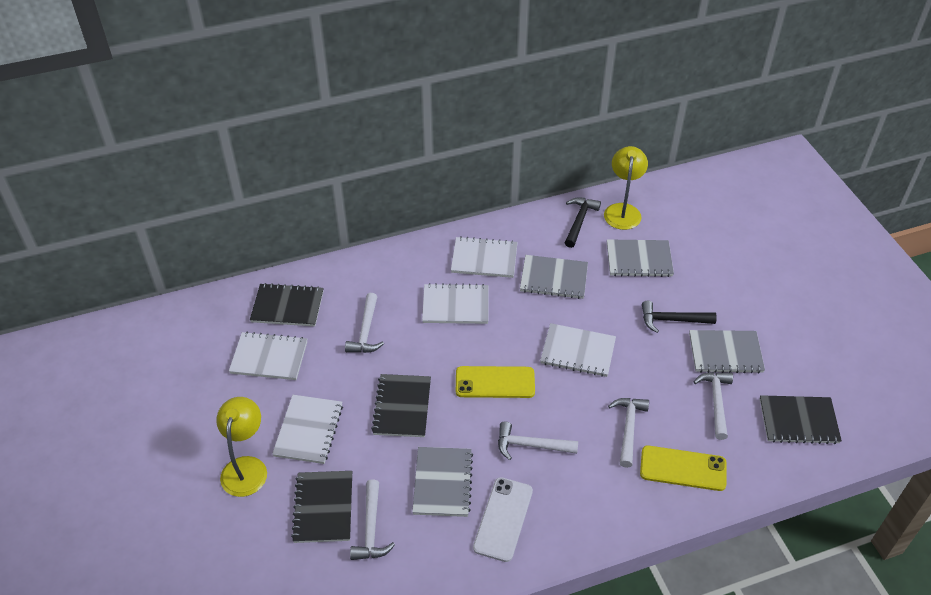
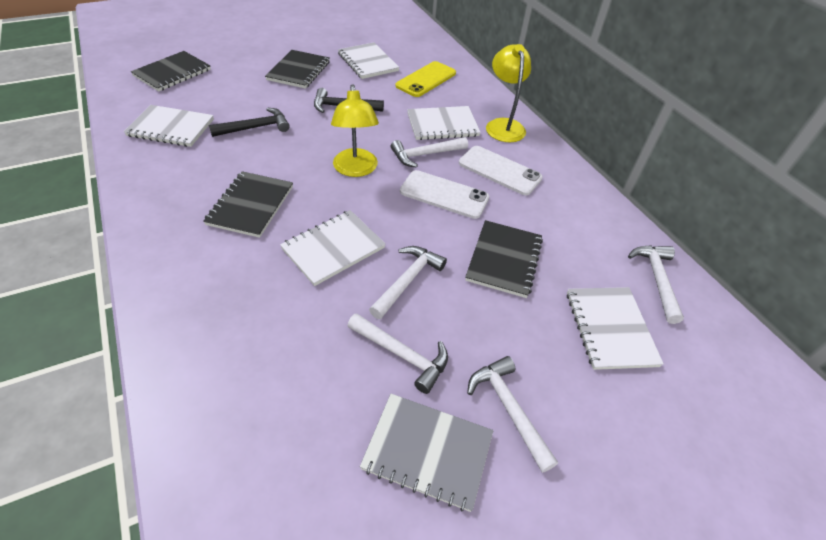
grey notebook: [412,447,473,517] [520,255,588,299] [607,239,674,277] [689,330,765,373] = 4 -> [360,394,493,512] = 1
white phone: [473,477,533,562] = 1 -> [400,170,489,219] [459,146,543,195] = 2
yellow phone: [456,366,535,398] [640,445,727,491] = 2 -> [395,61,456,97] = 1

